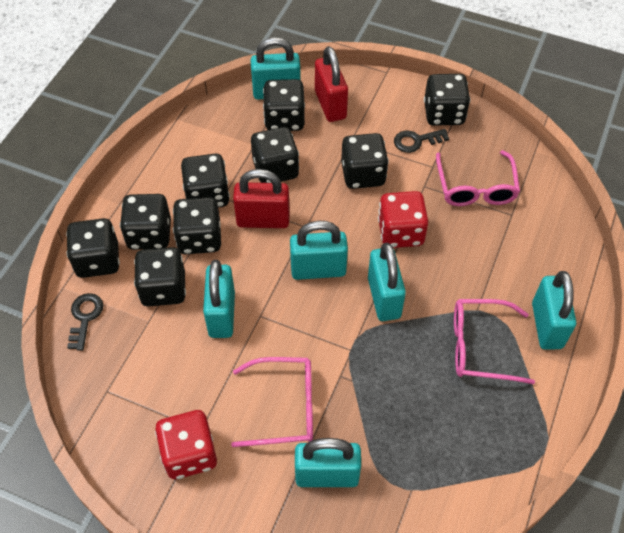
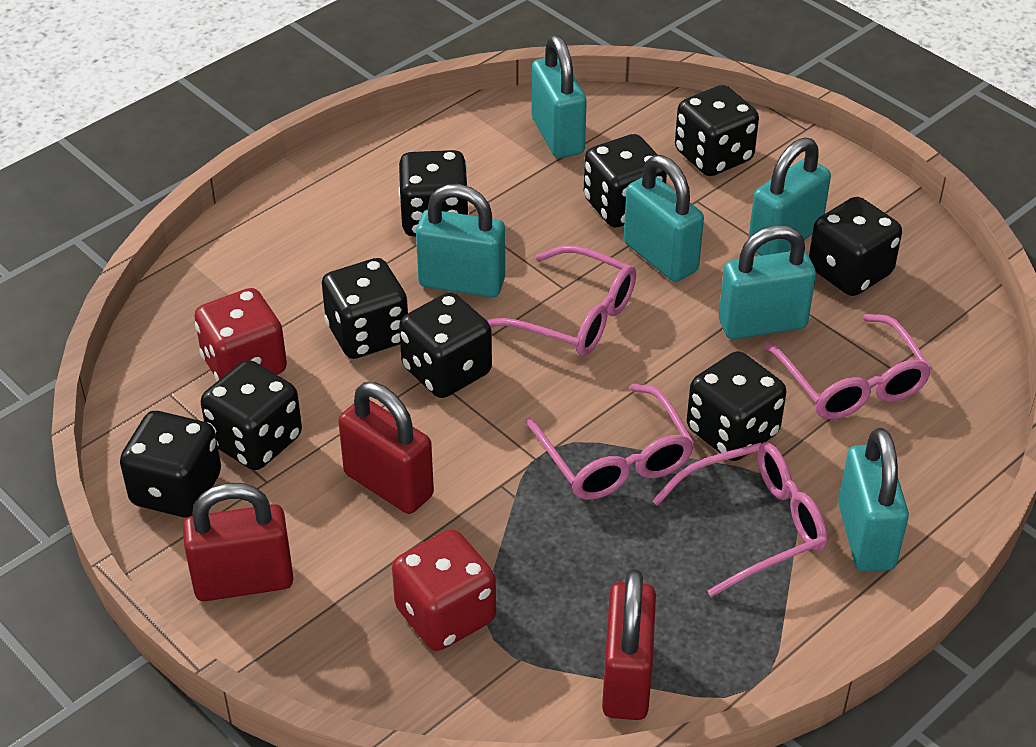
black key: [67,293,103,351] [394,129,449,153] = 2 -> none = 0
pink glasses: [231,357,313,447] [436,150,520,206] [454,299,535,384] = 3 -> [485,245,636,356] [525,384,694,500] [652,442,828,597] [764,314,932,419] = 4
red padlock: [233,169,290,228] [315,46,348,122] = 2 -> [183,483,294,601] [338,382,434,514] [602,569,656,720] = 3

